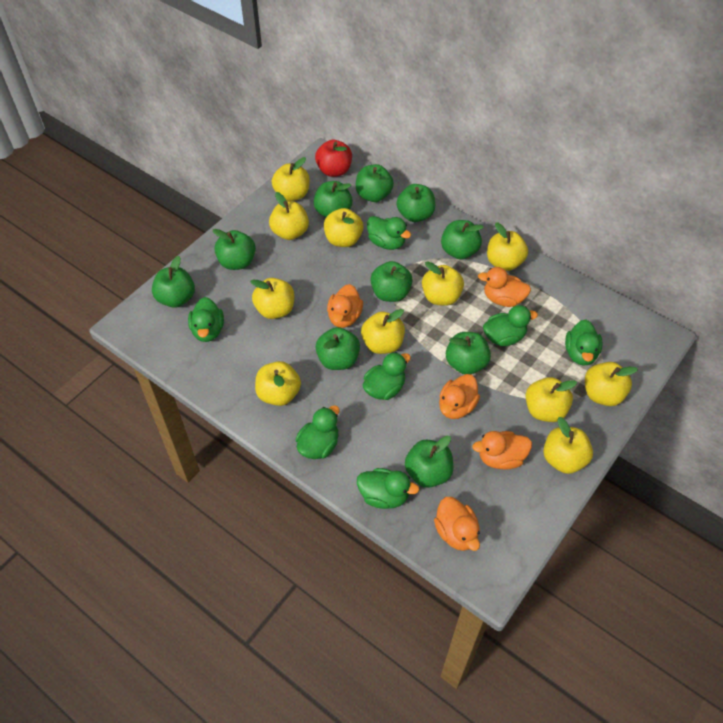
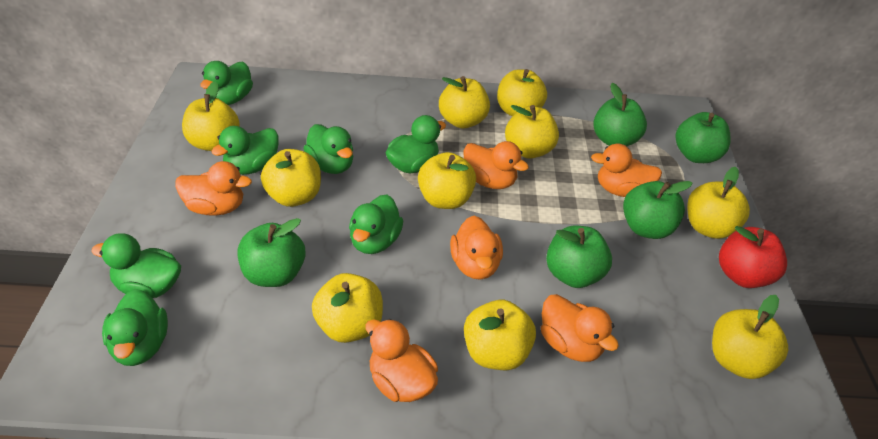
green apple: [152,256,195,308] [213,229,256,270] [314,181,352,217] [315,327,360,370] [356,164,394,202] [370,261,413,302] [397,184,435,222] [405,436,453,488] [441,220,484,259] [446,332,491,374] = 10 -> [238,218,306,287] [546,226,612,288] [593,83,647,146] [623,181,693,239] [675,112,731,163] = 5
orange duck: [327,284,363,328] [434,497,480,551] [439,374,480,419] [472,431,532,470] [478,267,531,307] = 5 -> [175,161,252,216] [365,319,438,402] [450,216,503,280] [463,141,529,189] [541,294,619,362] [591,144,662,197] = 6
yellow apple: [250,278,294,319] [255,361,301,406] [269,192,309,240] [272,157,310,201] [324,208,363,247] [361,309,405,354] [422,261,464,306] [487,222,528,271] [525,377,577,422] [543,417,593,474] [585,362,638,406] = 11 -> [182,82,240,151] [261,149,321,207] [312,273,383,343] [418,152,476,209] [439,76,490,129] [464,300,536,370] [497,69,547,117] [505,105,559,159] [687,167,750,239] [712,295,788,379] = 10

